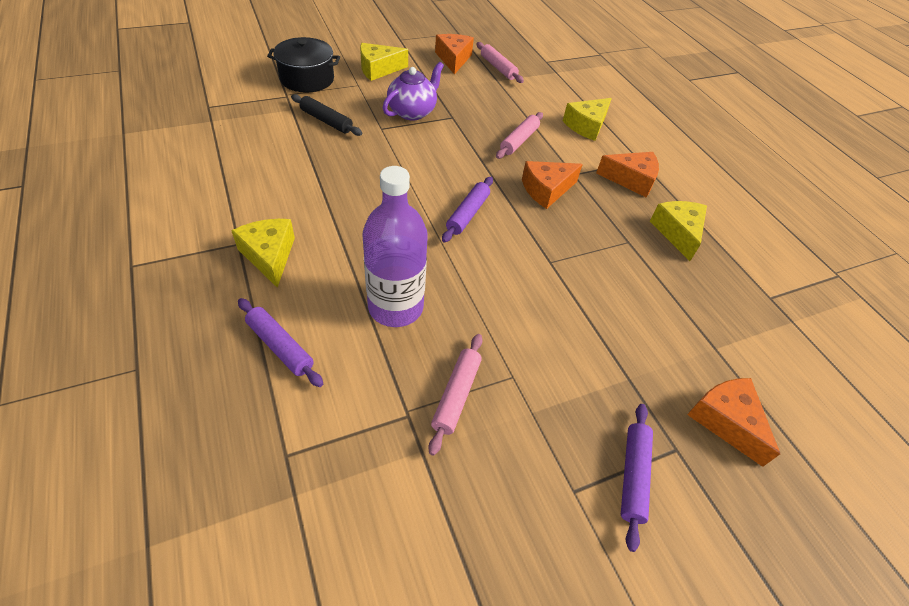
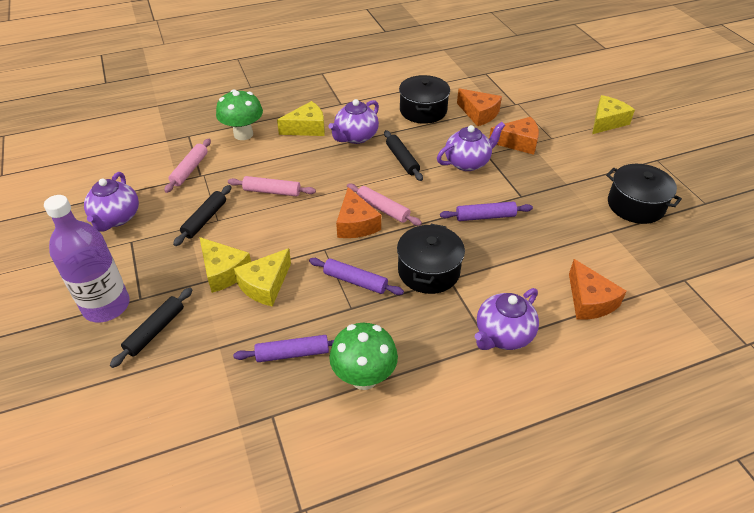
black pot: [267,37,340,93] = 1 -> [397,224,465,294] [399,75,450,124] [606,164,682,224] = 3
black rolling pin: [291,94,362,136] = 1 -> [110,287,192,368] [173,185,231,246] [384,130,423,181] = 3
green mushroom: none = 0 -> [216,89,263,140] [329,323,398,390] = 2
purple teapot: [383,62,444,121] = 1 -> [84,172,139,232] [329,99,379,144] [437,122,505,171] [475,288,539,350] = 4

